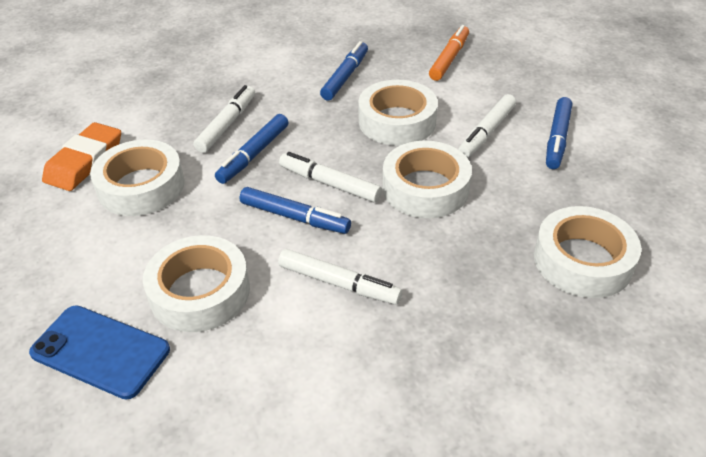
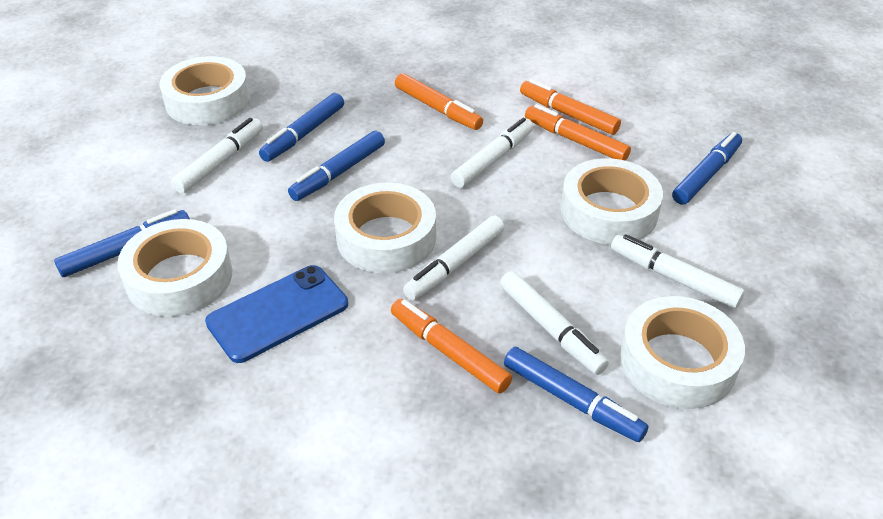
blue marker: [215,114,288,184] [240,187,351,234] [320,41,368,100] [546,97,572,169] = 4 -> [54,209,190,277] [259,93,344,162] [288,131,385,201] [504,347,649,442] [672,132,742,205] = 5
orange eraser: [42,122,121,191] = 1 -> none = 0
orange marker: [429,25,469,81] = 1 -> [391,299,512,394] [395,73,483,130] [520,79,621,135] [525,104,631,161] = 4
white marker: [194,85,255,153] [278,249,402,305] [279,152,382,202] [458,94,516,158] = 4 -> [171,118,263,193] [403,215,505,300] [451,118,533,188] [500,271,609,375] [611,234,745,309] = 5

